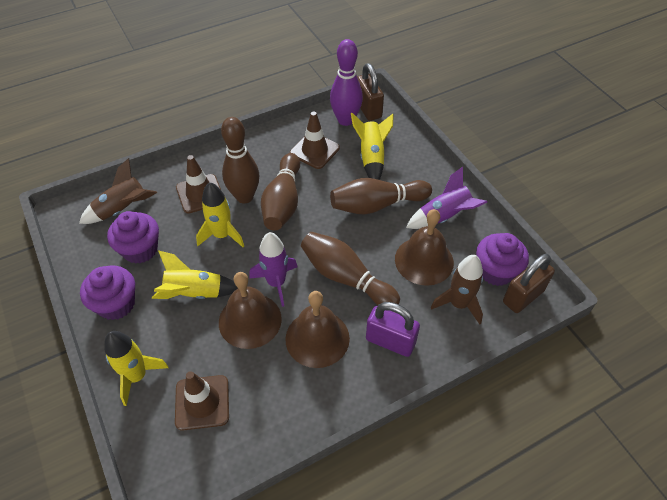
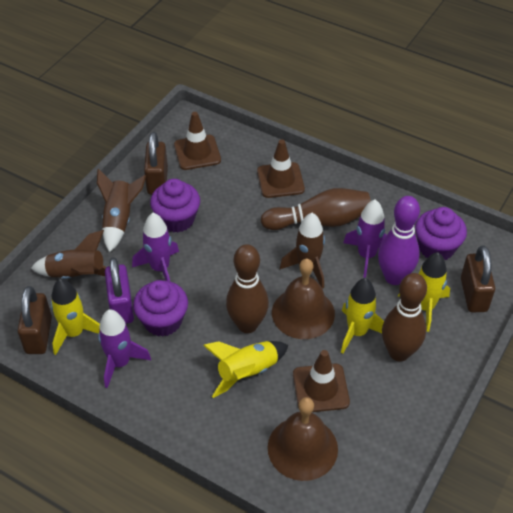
brown bell: [219,272,282,349] [285,291,350,368] [395,209,454,286] = 3 -> [268,397,338,481] [272,259,335,339] = 2
brown bowling pin: [221,117,259,203] [261,153,300,231] [301,232,400,305] [330,178,432,214] = 4 -> [226,244,269,333] [261,188,371,230] [382,273,427,361] = 3
brown padlock: [357,63,384,121] [503,254,555,313] = 2 -> [18,286,52,354] [144,132,168,195] [461,246,495,313] = 3
brown rocket: [79,158,157,224] [431,255,483,325] = 2 -> [31,230,106,279] [97,169,146,253] [280,213,325,289] = 3
purple rocket: [249,232,298,307] [406,167,487,229] = 2 -> [98,310,151,388] [132,213,179,281] [343,200,387,278] = 3

